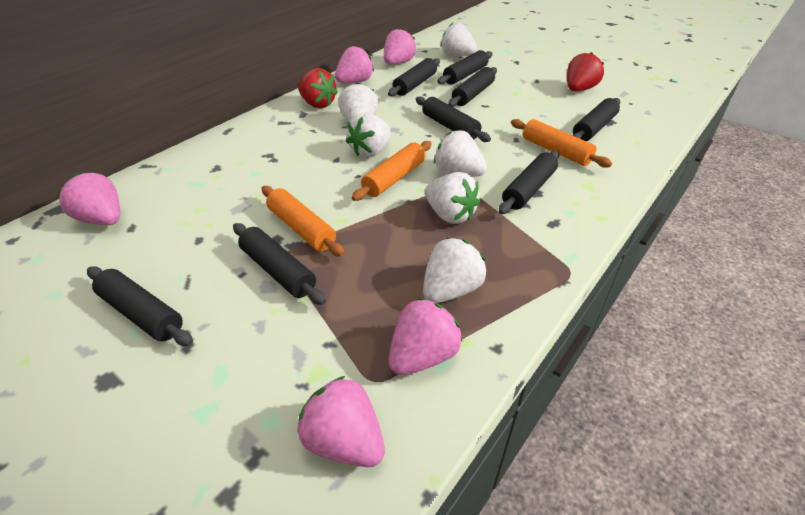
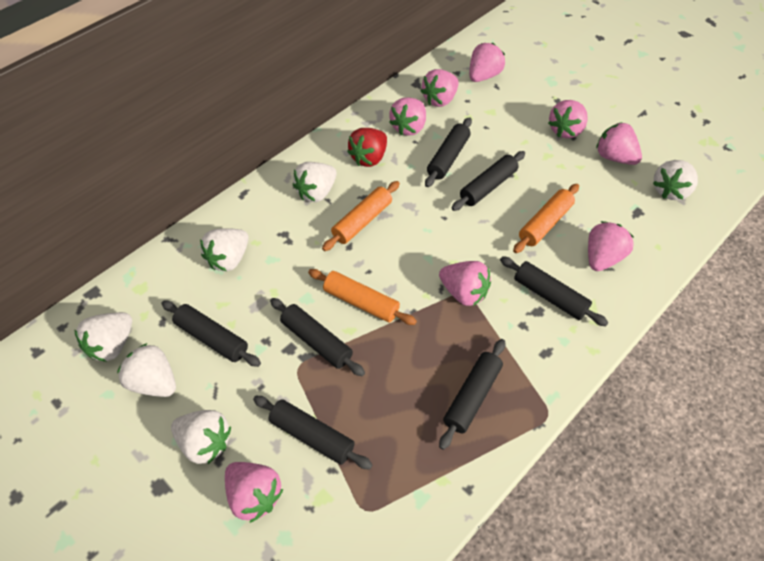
black rolling pin: [87,267,193,346] [233,223,326,305] [388,58,440,96] [416,96,491,142] [437,50,493,85] [448,67,497,107] [499,150,560,214] [572,98,620,141] = 8 -> [162,300,261,367] [253,396,372,469] [270,298,365,376] [425,117,472,187] [439,339,505,450] [452,151,525,211] [500,256,608,326] = 7
pink strawberry: [58,173,120,225] [297,376,385,467] [335,46,374,83] [384,28,416,65] [389,298,462,375] = 5 -> [225,462,283,523] [389,97,426,136] [421,69,459,107] [439,261,491,306] [469,43,505,82] [548,100,588,138] [588,221,634,271] [596,122,642,165] = 8
red strawberry: [298,68,338,108] [567,52,604,91] = 2 -> [347,128,387,167] = 1

